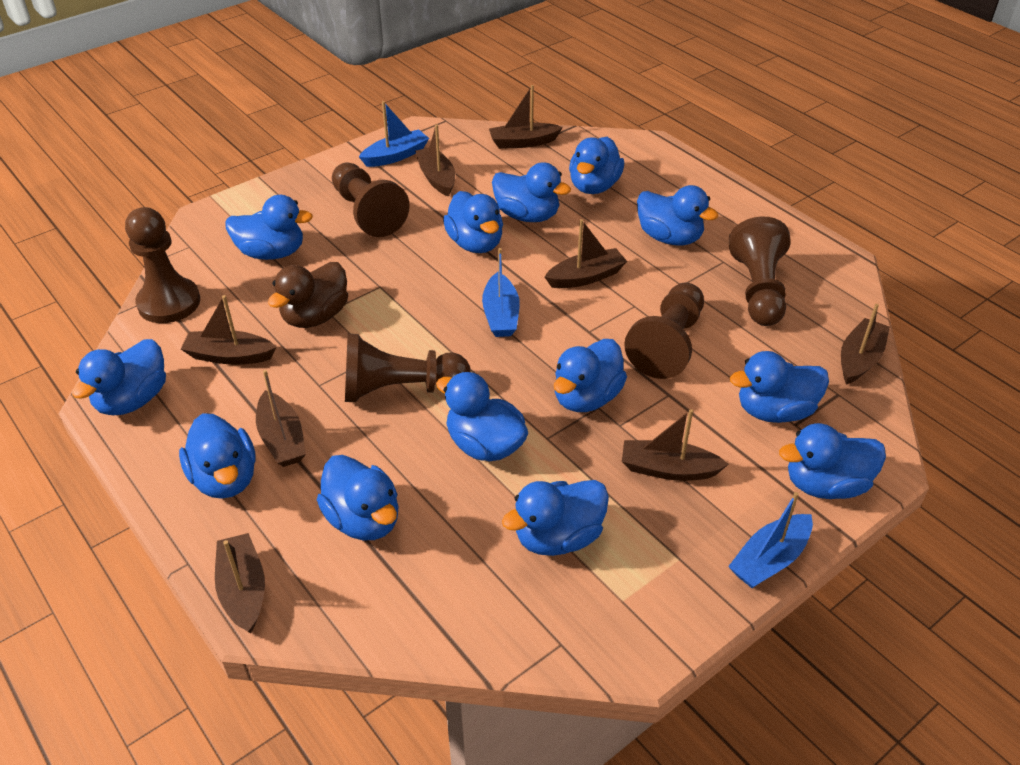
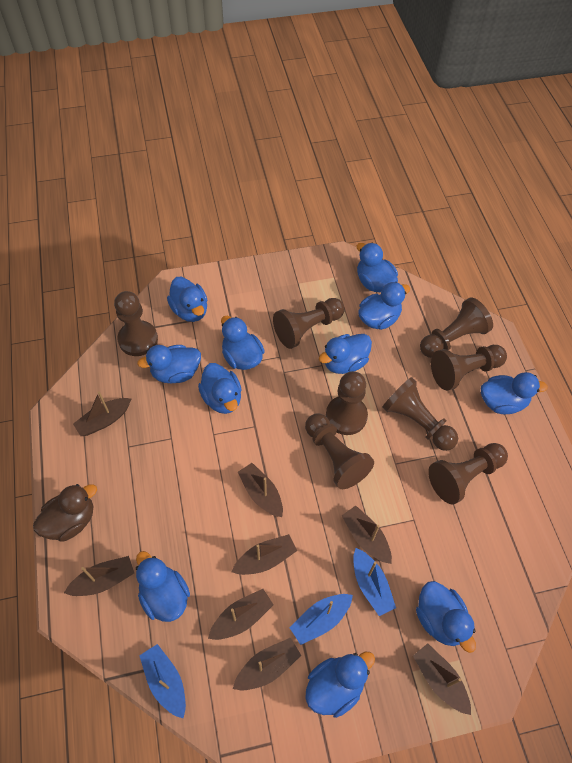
blue duck: [72,339,166,415] [179,413,256,499] [225,195,313,260] [317,455,399,540] [436,372,528,461] [443,191,503,253] [492,162,571,222] [502,480,609,556] [554,339,627,412] [569,137,624,194] [637,185,718,246] [730,351,829,423] [779,423,886,499] = 13 -> [136,551,190,622] [137,345,201,383] [167,277,207,322] [198,363,242,414] [221,316,265,370] [305,652,375,718] [319,334,372,374] [357,243,398,292] [358,282,410,330] [416,581,476,653] [481,372,548,414] = 11
brown pawn: [125,207,200,323] [332,162,410,237] [345,334,471,402] [624,283,704,379] [729,216,791,326] = 5 -> [114,291,158,356] [273,298,345,349] [305,413,374,489] [326,371,368,435] [382,377,458,451] [420,298,493,358] [428,443,508,504] [431,345,507,391] = 8

